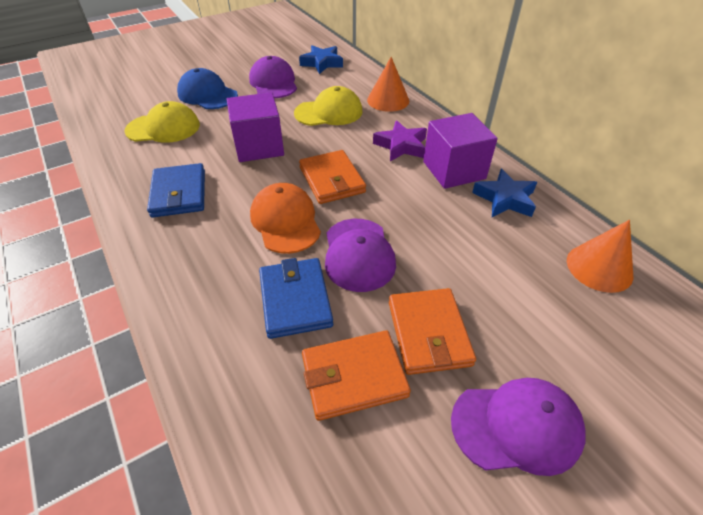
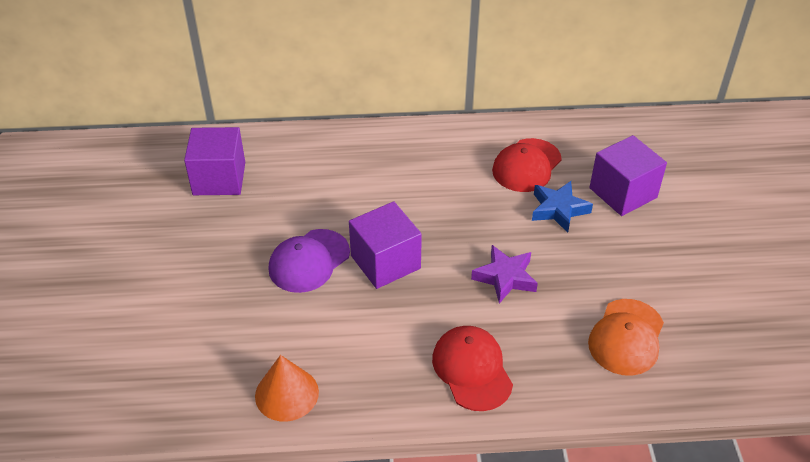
blue cap: [177,68,238,109] = 1 -> none = 0
blue star: [299,45,343,74] [472,169,537,217] = 2 -> [532,181,593,233] = 1
blue wallet: [147,163,205,218] [259,258,333,339] = 2 -> none = 0
orange cone: [367,57,409,112] [567,220,634,293] = 2 -> [255,355,319,422] = 1
orange wallet: [299,150,366,204] [302,330,411,421] [389,288,476,375] = 3 -> none = 0
purple cap: [249,56,297,98] [325,219,396,292] [451,378,586,476] = 3 -> [269,229,350,293] = 1
purple cube: [227,92,284,162] [423,113,498,189] = 2 -> [184,127,245,195] [349,201,422,289] [589,135,667,216] = 3
red cap: none = 0 -> [432,326,513,411] [492,138,562,192] = 2
yellow cap: [125,101,200,143] [294,86,363,126] = 2 -> none = 0

